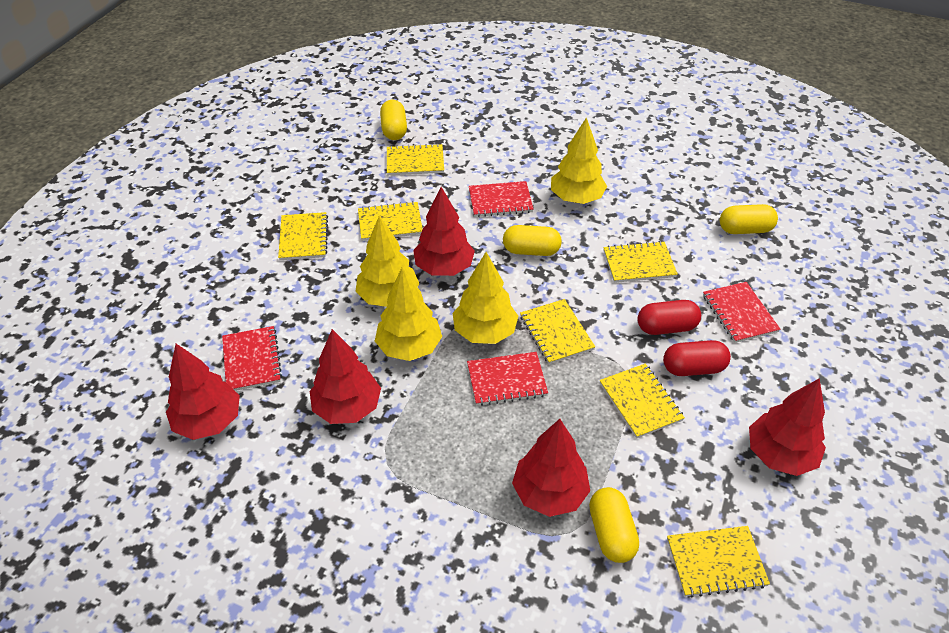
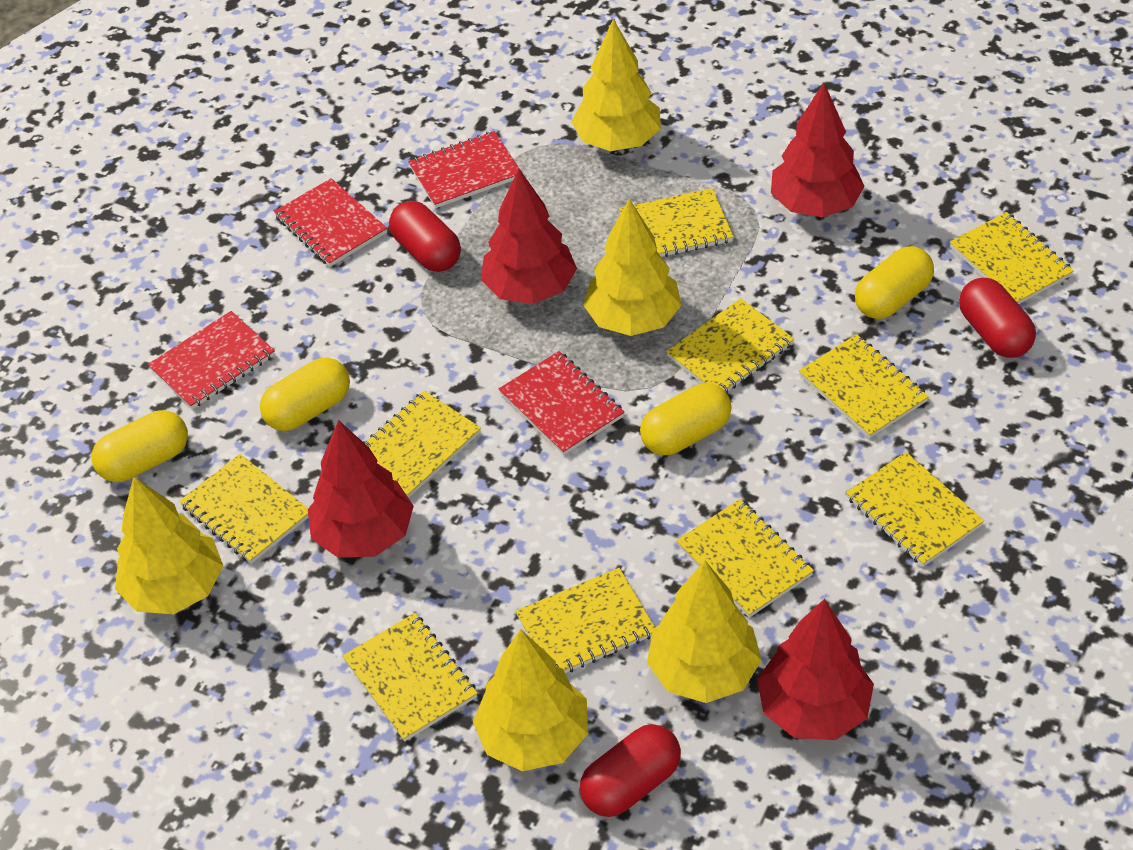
red capsule: [638,300,701,335] [663,340,731,376] = 2 -> [389,201,461,272] [580,724,681,817] [959,278,1036,358] = 3
red tree: [166,344,240,440] [310,329,381,424] [413,187,475,276] [512,419,590,517] [749,378,826,476] = 5 -> [308,420,414,558] [481,169,577,304] [757,599,874,740] [771,83,865,218] = 4
yellow notebook: [278,212,328,260] [358,201,423,241] [387,144,444,175] [520,299,595,364] [600,364,685,439] [603,241,678,283] [667,526,770,598] = 7 -> [179,454,309,564] [343,613,478,741] [363,391,481,498] [516,568,655,673] [619,188,734,257] [666,298,794,393] [676,499,814,618] [799,334,929,438] [846,452,984,567] [950,212,1074,304] = 10
yellow tree: [355,216,419,307] [375,267,442,361] [452,252,518,344] [551,117,607,204] = 4 -> [115,477,223,614] [473,629,588,771] [572,19,661,151] [583,199,682,336] [647,561,762,703] = 5

